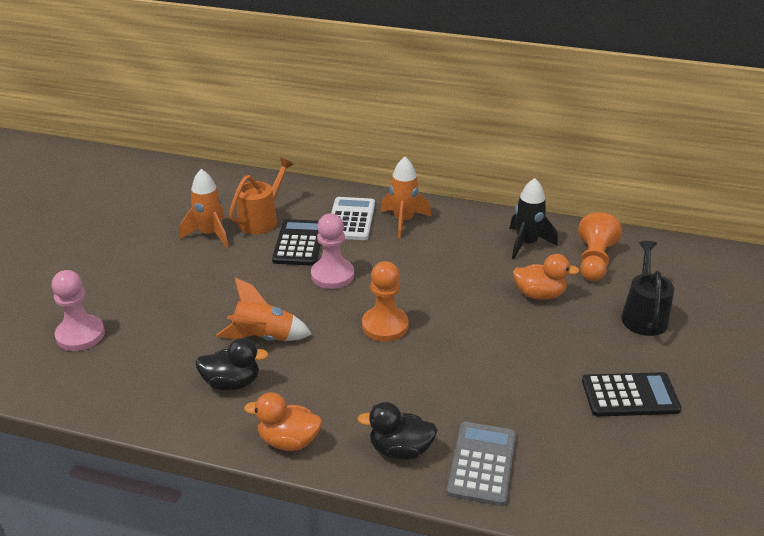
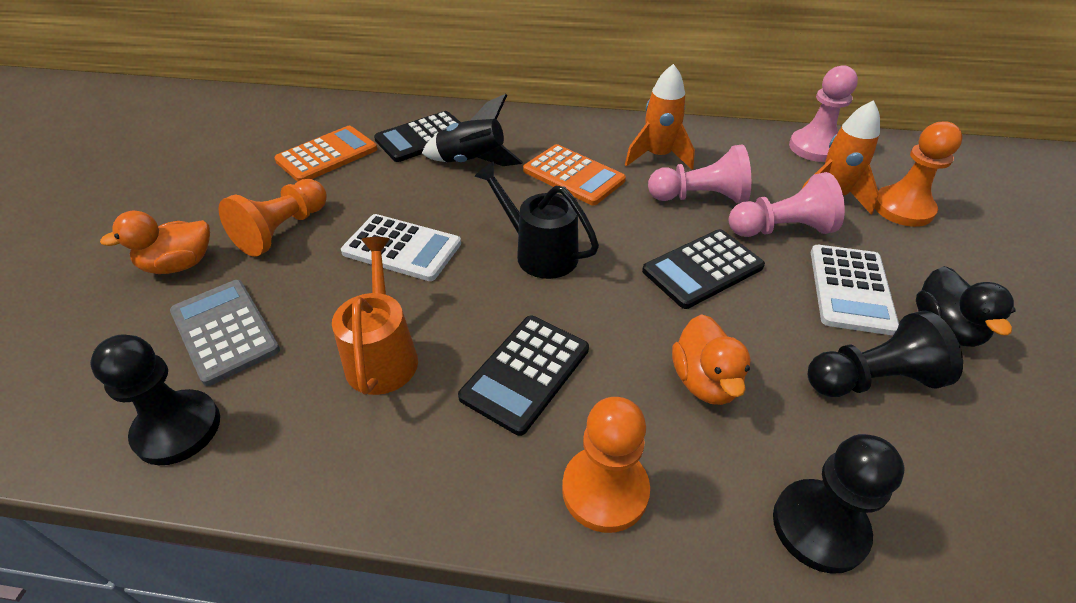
black calculator: [272,219,321,266] [582,372,682,417] = 2 -> [374,111,461,162] [458,316,589,436] [642,229,765,309] = 3
black duck: [195,338,269,391] [357,402,438,460] = 2 -> [916,266,1016,347] = 1
black pawn: none = 0 -> [90,334,220,465] [773,434,904,574] [808,311,963,397] = 3
orange calculator: none = 0 -> [274,126,377,182] [523,144,626,205] = 2
orange pawn: [362,261,408,342] [578,213,622,281] = 2 -> [218,179,327,257] [562,397,650,533] [875,121,963,227] = 3
orange rocket: [180,169,229,248] [216,278,312,341] [380,157,431,238] = 3 -> [625,64,695,169] [801,100,880,215] = 2
pink pawn: [51,270,105,351] [311,214,354,289] = 2 -> [648,145,751,203] [729,172,845,237] [789,65,858,162] = 3
white calculator: [331,197,375,240] = 1 -> [341,214,461,281] [811,245,899,335] = 2

